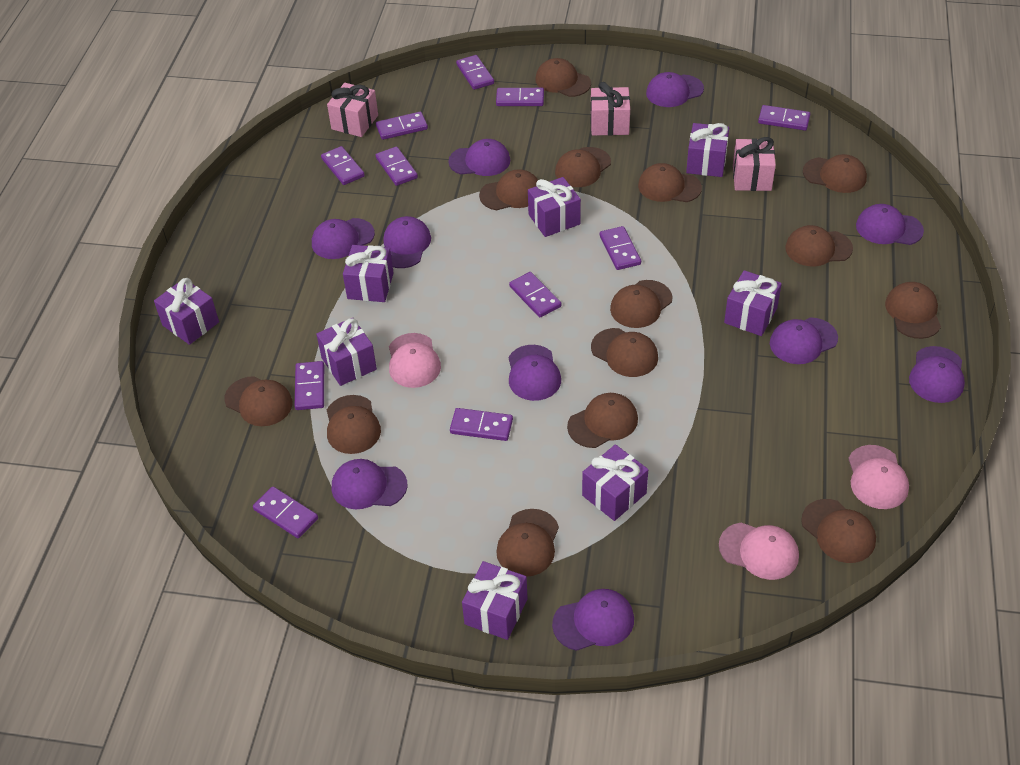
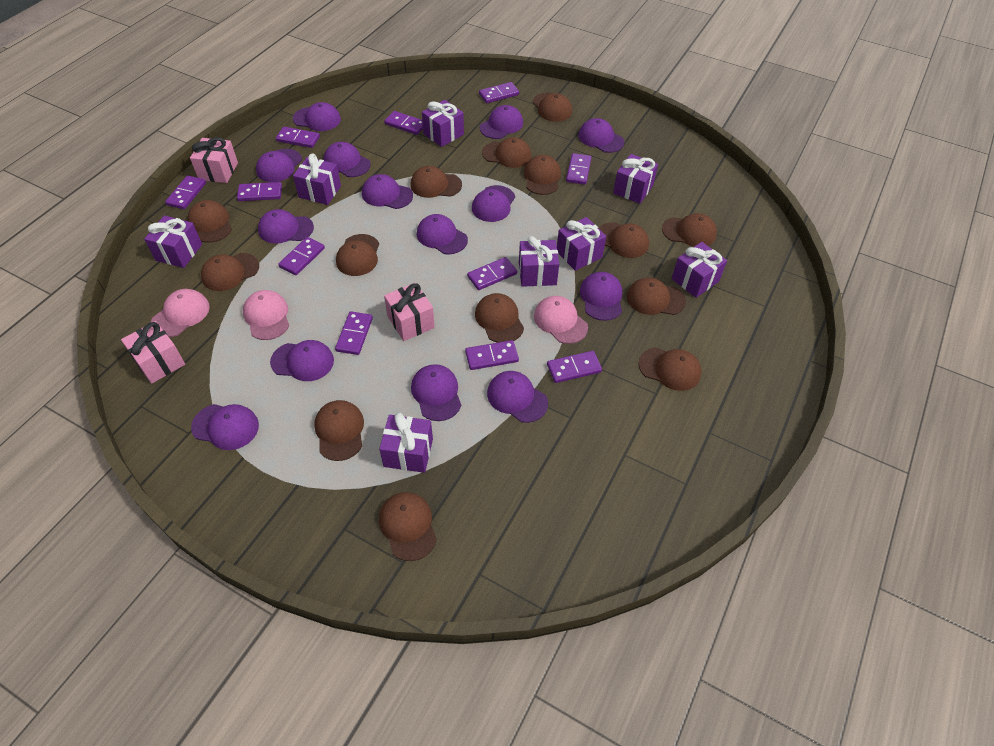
purple cap: [312,218,375,259] [332,459,407,509] [383,216,431,268] [448,139,510,176] [509,345,561,401] [552,589,634,651] [646,72,704,107] [770,317,838,364] [856,204,924,245] [909,346,965,403] = 10 -> [191,404,259,450] [256,149,302,182] [258,209,314,244] [270,340,334,381] [293,102,341,131] [324,142,371,177] [362,174,413,209] [411,364,461,421] [417,214,468,254] [472,185,515,222] [480,105,523,139] [487,371,548,423] [578,118,624,153] [580,272,622,321] = 14

